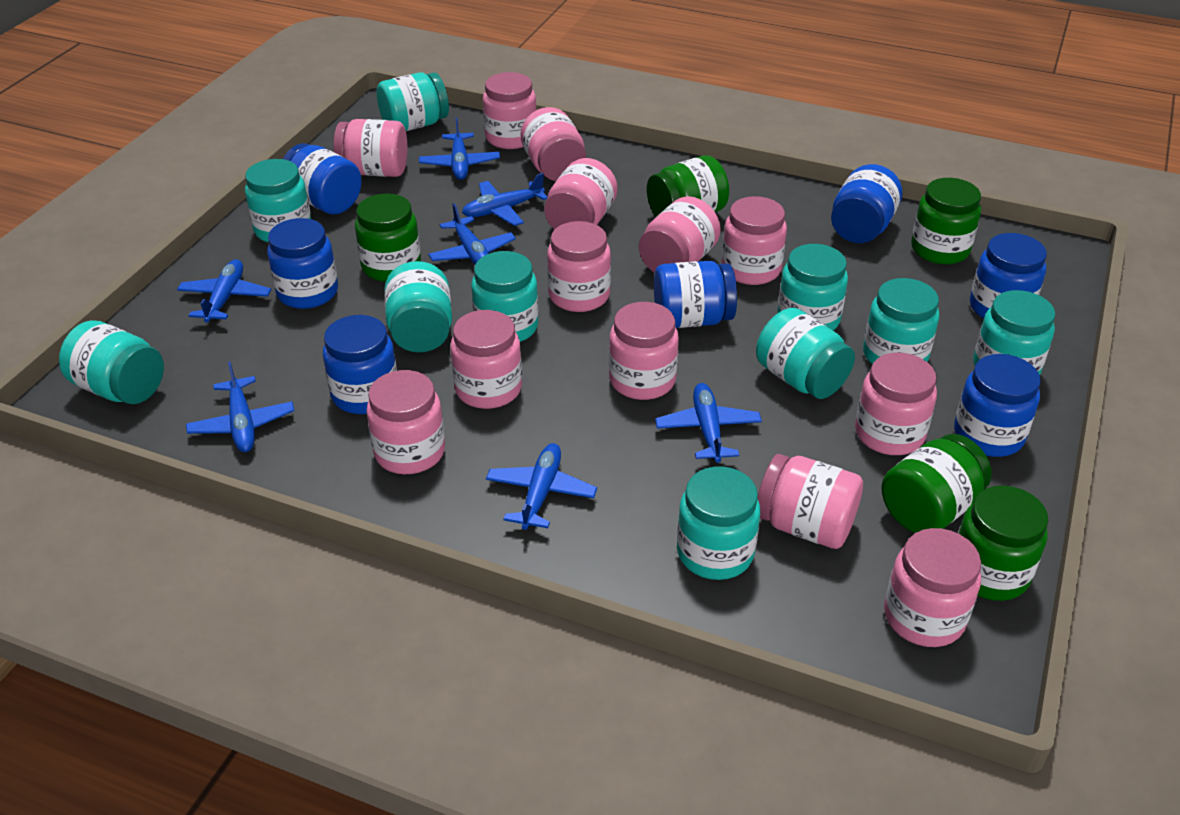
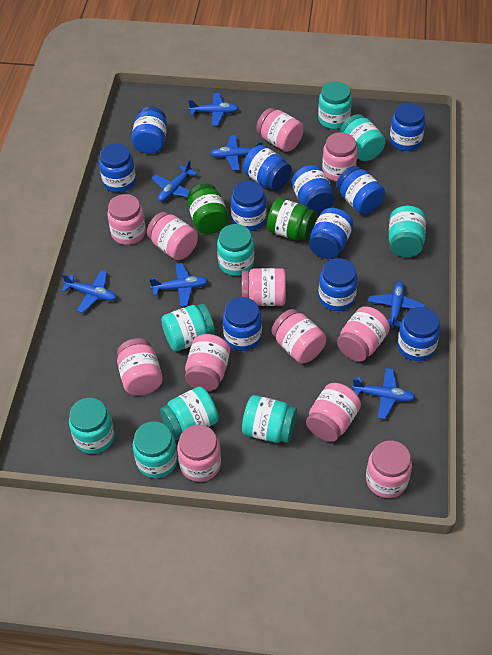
blue jar: [267,218,338,309] [283,143,362,214] [323,315,397,414] [654,261,737,328] [831,164,902,243] [954,354,1041,457] [970,233,1047,319] = 7 -> [99,144,136,193] [131,106,167,154] [223,297,262,351] [231,181,267,231] [243,145,292,191] [291,165,335,215] [309,208,353,259] [319,258,358,311] [336,166,385,214] [390,103,426,151] [397,307,440,361] = 11
green jar: [355,194,421,282] [647,155,729,217] [882,434,992,533] [911,178,981,265] [958,485,1048,601] = 5 -> [187,184,229,234] [267,198,316,241] = 2
pink jar: [333,119,407,177] [366,370,445,474] [450,310,522,409] [483,72,537,149] [520,107,586,181] [544,158,617,230] [547,221,611,312] [609,302,679,400] [639,196,721,273] [721,196,787,285] [758,454,863,549] [855,352,937,455] [884,528,981,647] = 13 -> [107,194,146,245] [117,338,163,395] [147,212,198,260] [177,425,221,482] [185,334,230,391] [242,268,286,306] [256,108,304,152] [271,309,326,363] [306,383,361,442] [322,132,358,181] [337,306,390,362] [366,441,412,498] = 12
turquoise jar: [59,320,164,404] [245,159,311,243] [377,72,449,131] [384,261,452,353] [471,251,538,342] [677,467,760,580] [756,308,855,399] [777,244,848,331] [863,278,939,364] [973,290,1055,375] = 10 -> [69,398,115,454] [133,421,178,478] [160,387,219,440] [161,304,215,351] [217,224,254,276] [242,395,297,443] [318,81,352,129] [340,114,386,161] [389,206,426,257] = 9

